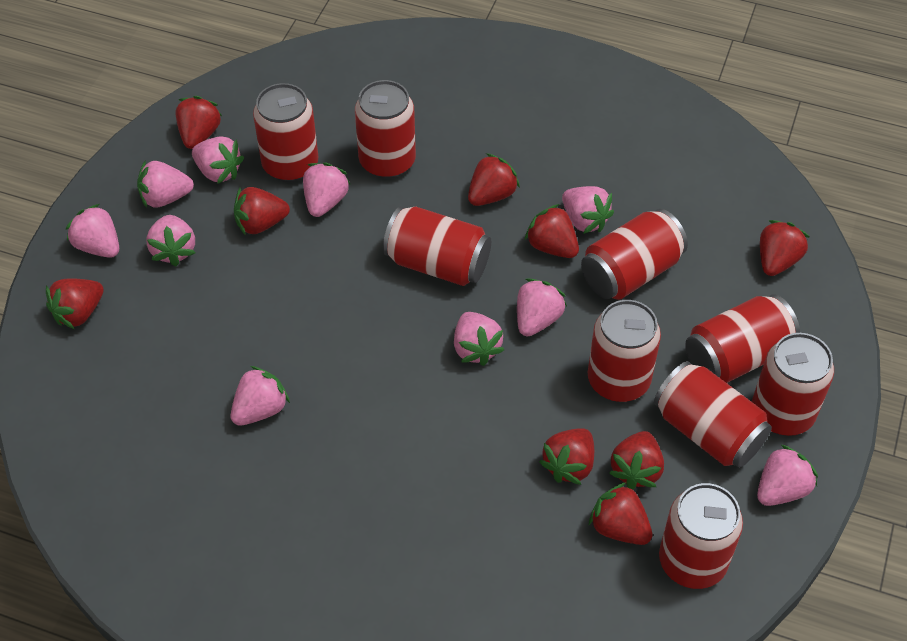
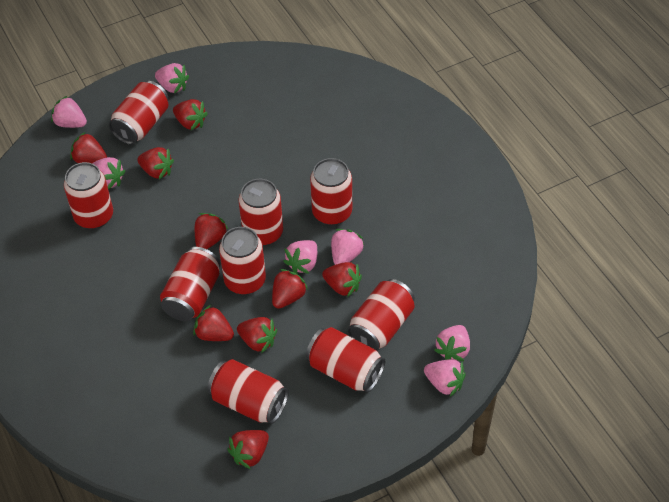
pink strawberry: [66,204,119,258] [137,160,194,208] [146,215,195,266] [192,136,244,184] [231,366,290,426] [303,163,351,217] [454,312,504,366] [517,278,567,336] [562,186,614,234] [757,445,818,506] = 10 -> [51,96,87,128] [92,157,126,189] [155,63,189,93] [283,240,317,274] [331,229,364,265] [424,359,466,397] [434,325,470,361] = 7

